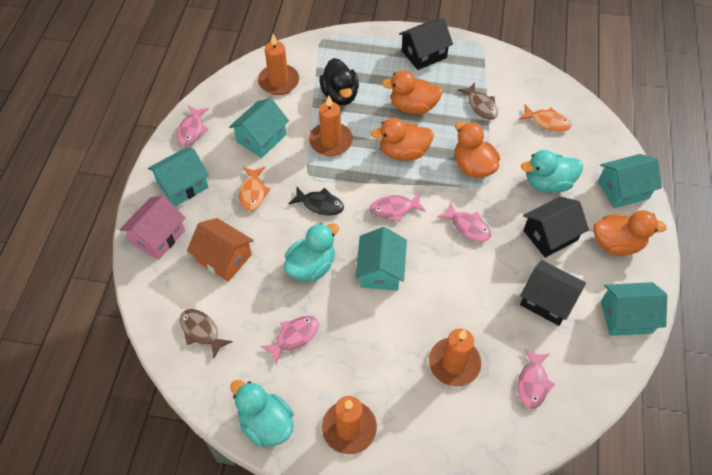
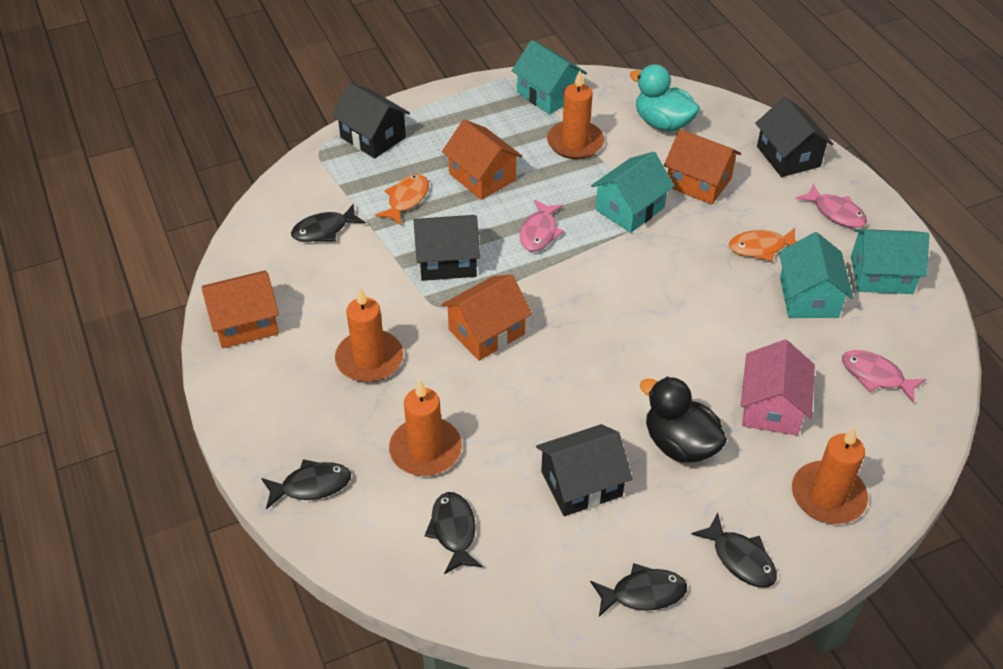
black fish: [288,187,344,216] = 1 -> [261,459,351,510] [291,204,366,242] [425,492,483,574] [590,563,687,617] [691,513,777,587] = 5
black house: [399,18,453,70] [520,260,586,326] [523,196,589,258] = 3 -> [331,83,410,159] [414,215,480,281] [536,424,632,516] [755,97,833,177] = 4
brown fish: [180,309,233,359] [458,83,498,120] = 2 -> none = 0
orange duck: [371,118,434,161] [382,70,443,114] [455,122,500,178] [594,210,667,256] = 4 -> none = 0
orange house: [187,218,254,282] = 1 -> [202,270,279,348] [441,275,532,361] [442,119,523,200] [664,129,741,205] = 4
pink fish: [177,106,209,146] [261,316,318,364] [370,193,426,222] [437,202,491,241] [518,348,555,409] = 5 -> [520,200,564,252] [796,183,867,228] [842,350,926,403] = 3
turquoise duck: [230,380,294,447] [284,223,339,282] [521,150,583,193] = 3 -> [629,64,700,132] = 1
turquoise house: [148,147,209,207] [229,98,289,158] [355,227,407,291] [598,154,662,208] [601,282,667,336] = 5 -> [511,40,587,115] [591,152,675,233] [779,232,854,318] [851,229,929,294] = 4

